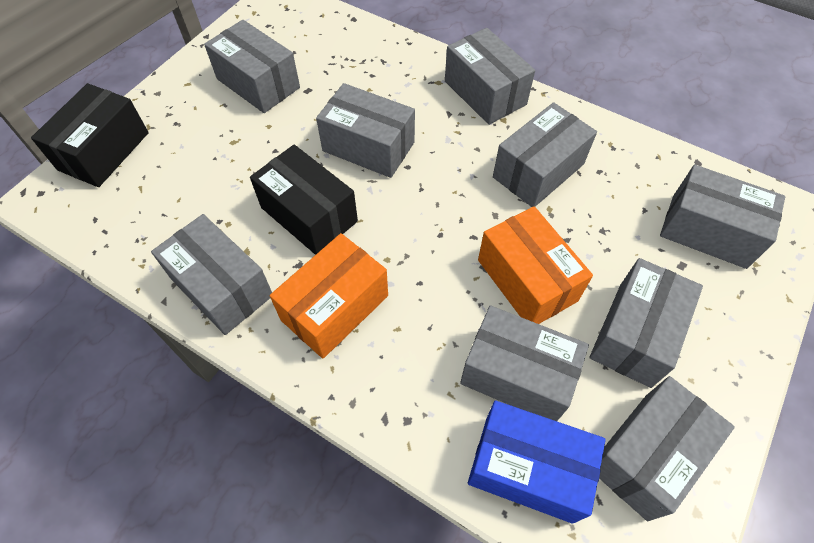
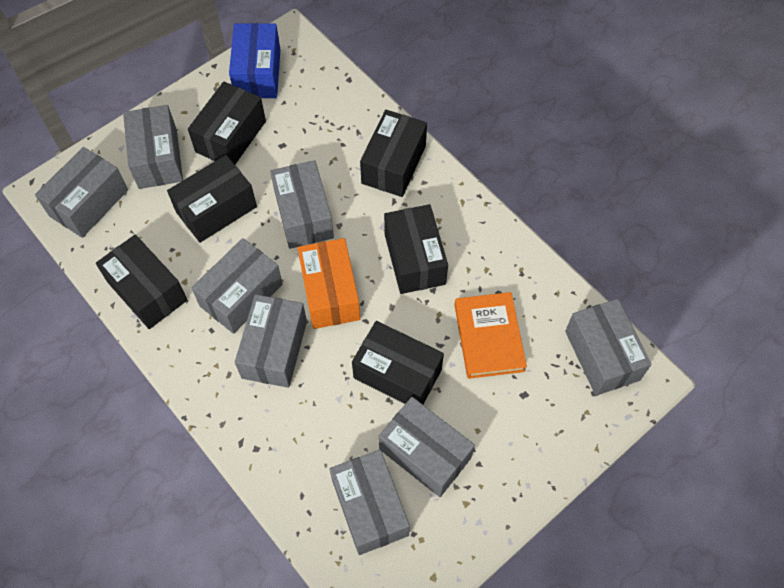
black box: [31,83,149,187] [250,145,358,255] = 2 -> [96,234,187,329] [167,155,257,243] [188,81,266,165] [352,321,444,404] [360,110,427,197] [384,204,448,294] = 6
grey box: [151,214,272,335] [204,20,300,113] [316,83,415,178] [445,28,535,125] [460,305,589,421] [493,102,597,207] [590,258,703,388] [599,376,735,521] [660,165,785,269] = 9 -> [35,147,128,238] [123,105,183,189] [191,238,283,334] [235,294,307,388] [270,160,334,249] [330,450,410,555] [379,397,475,497] [565,299,652,396] = 8
orange book: none = 0 -> [455,292,527,379] = 1
orange box: [270,233,388,359] [478,206,593,324] = 2 -> [297,238,360,329] = 1

